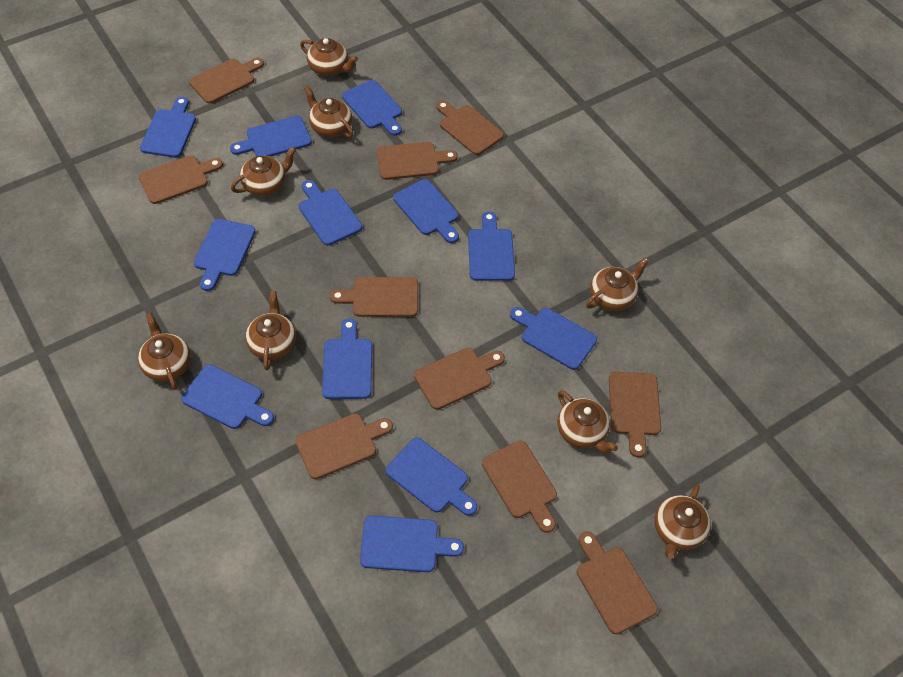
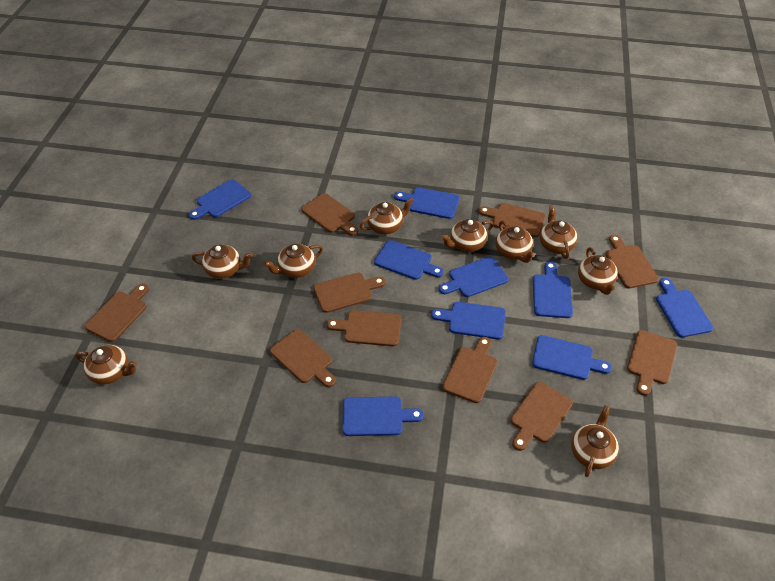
blue cutting board: [140,97,196,158] [181,365,274,429] [194,219,256,291] [230,116,312,157] [299,180,362,246] [322,319,372,399] [342,80,402,136] [360,516,464,572] [386,438,477,516] [393,179,459,243] [468,211,515,281] [510,307,597,370] = 12 -> [189,179,251,220] [342,397,424,436] [374,240,444,280] [394,187,459,219] [431,302,506,340] [439,257,508,297] [532,335,612,380] [533,261,573,318] [656,278,713,337] = 9
brown teapot: [138,313,191,390] [231,147,296,196] [245,291,296,370] [300,38,358,76] [304,85,353,138] [557,390,618,453] [586,257,649,311] [654,484,711,559] = 8 -> [75,345,137,384] [192,245,253,279] [264,244,323,278] [360,198,414,234] [441,219,493,252] [495,221,535,263] [540,205,578,259] [571,405,619,477] [578,247,618,295] = 9

